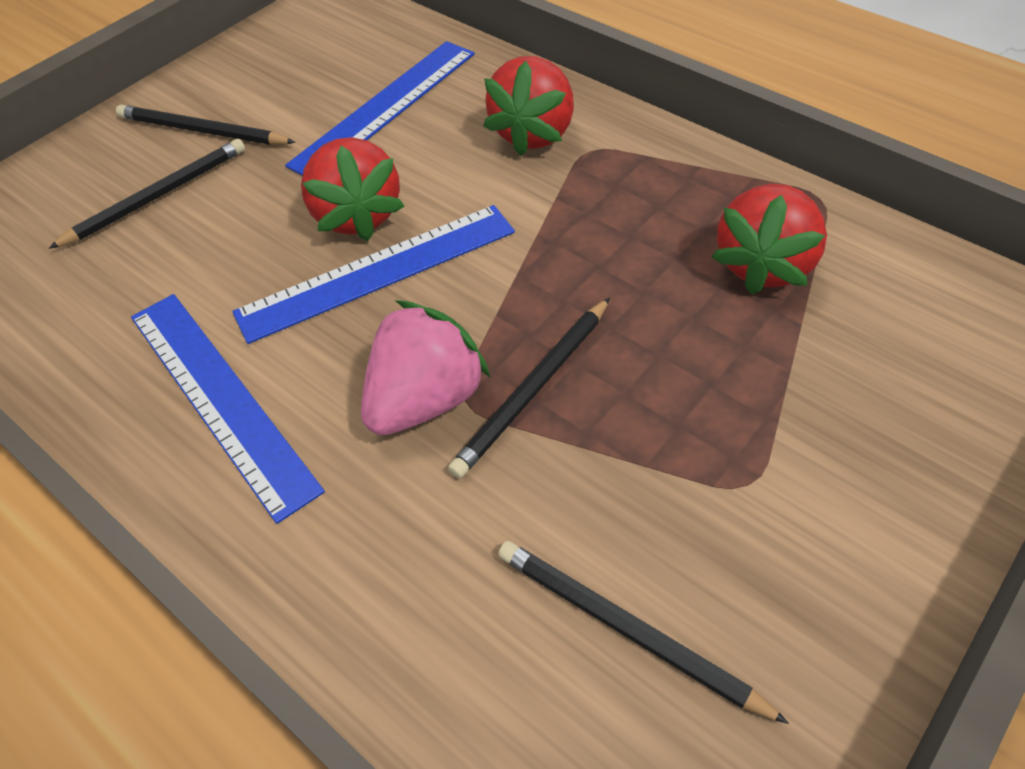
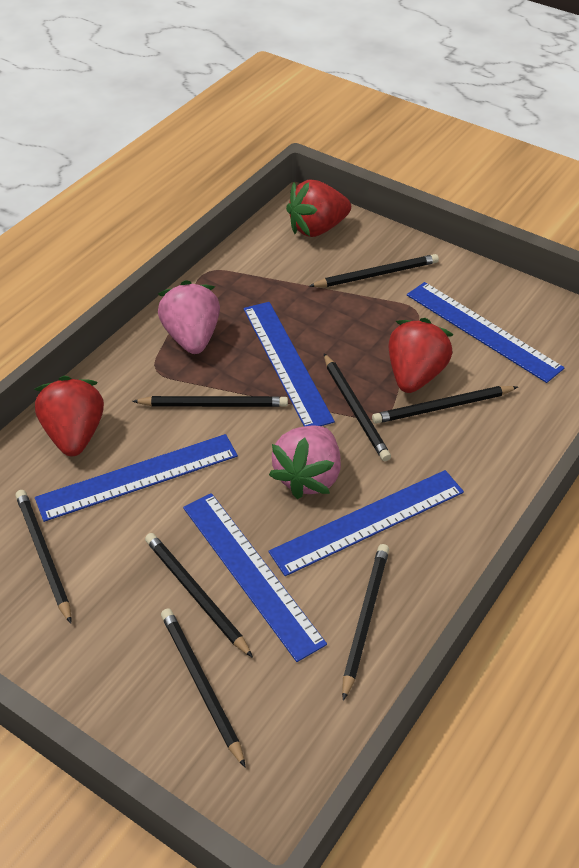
black pencil: [49,139,245,249] [116,105,296,145] [448,297,610,478] [498,541,789,724] = 4 -> [16,490,71,624] [132,396,288,407] [145,533,253,658] [161,608,246,768] [309,254,439,287] [324,353,391,461] [342,544,389,701] [372,386,518,424] = 8
blue ruler: [131,294,325,524] [232,205,515,344] [285,41,475,176] = 3 -> [35,434,238,522] [183,493,327,662] [243,302,335,427] [268,470,464,576] [407,282,565,383] = 5
pink strawberry: [361,300,490,435] = 1 -> [158,280,220,354] [269,426,341,499] = 2

